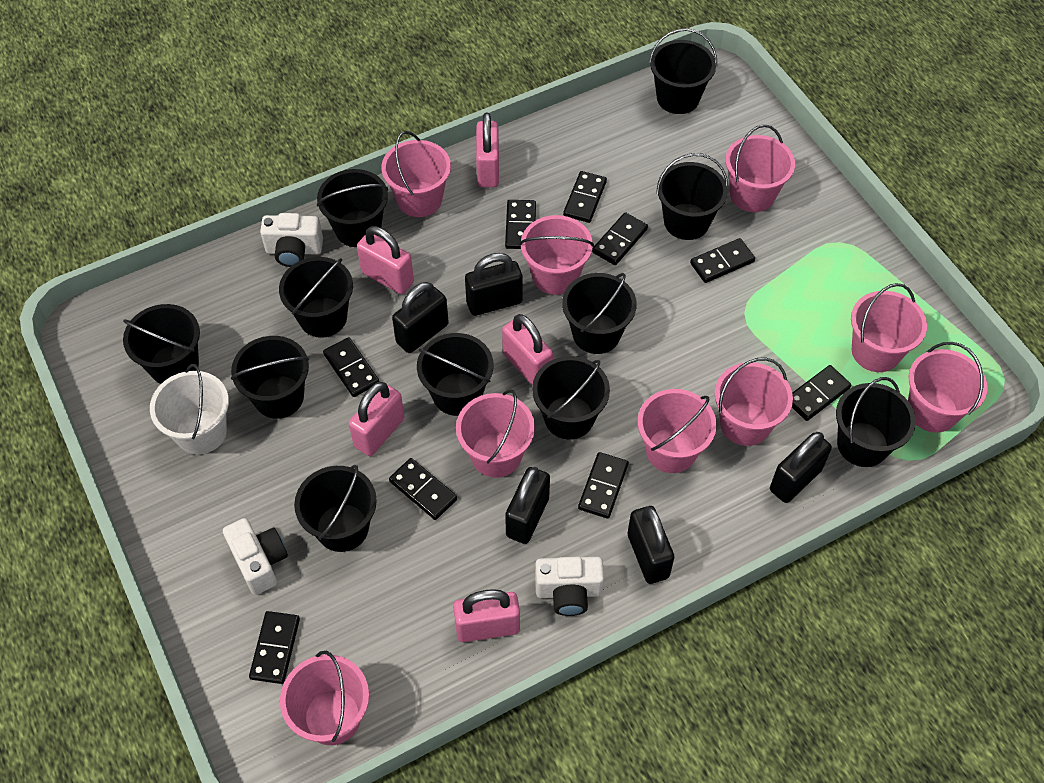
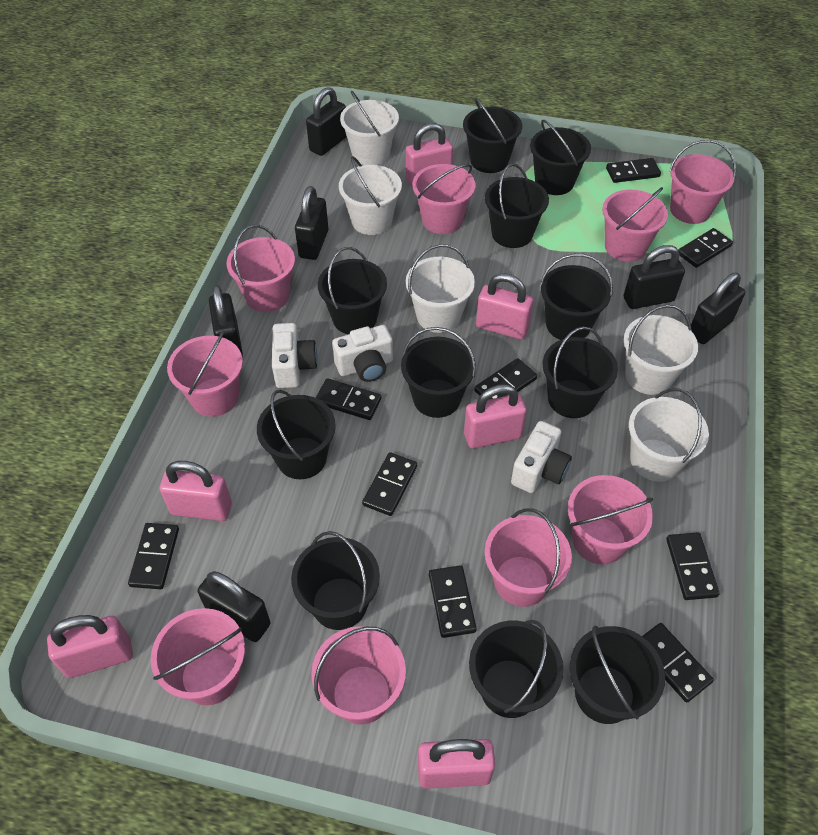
black padlock: [392,282,449,353] [465,253,522,316] [505,467,550,544] [628,506,674,584] [770,432,832,503] = 5 -> [198,571,270,642] [209,285,243,356] [295,186,328,260] [306,87,347,156] [624,245,685,309] [691,273,745,344] = 6
pink padlock: [349,382,405,456] [357,226,414,294] [453,589,520,642] [476,113,499,187] [502,314,553,385] = 5 -> [47,615,133,678] [160,461,232,521] [406,123,453,187] [418,739,495,789] [464,384,527,449] [476,273,533,340] = 6
white bucket: [150,364,229,455] = 1 -> [339,156,402,235] [340,91,399,165] [406,244,475,333] [624,305,698,395] [629,388,709,482] = 5

